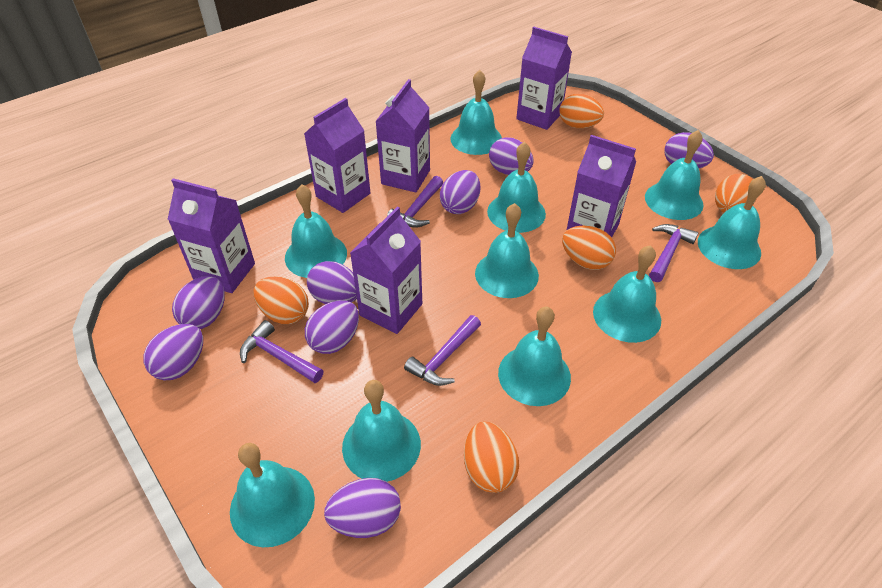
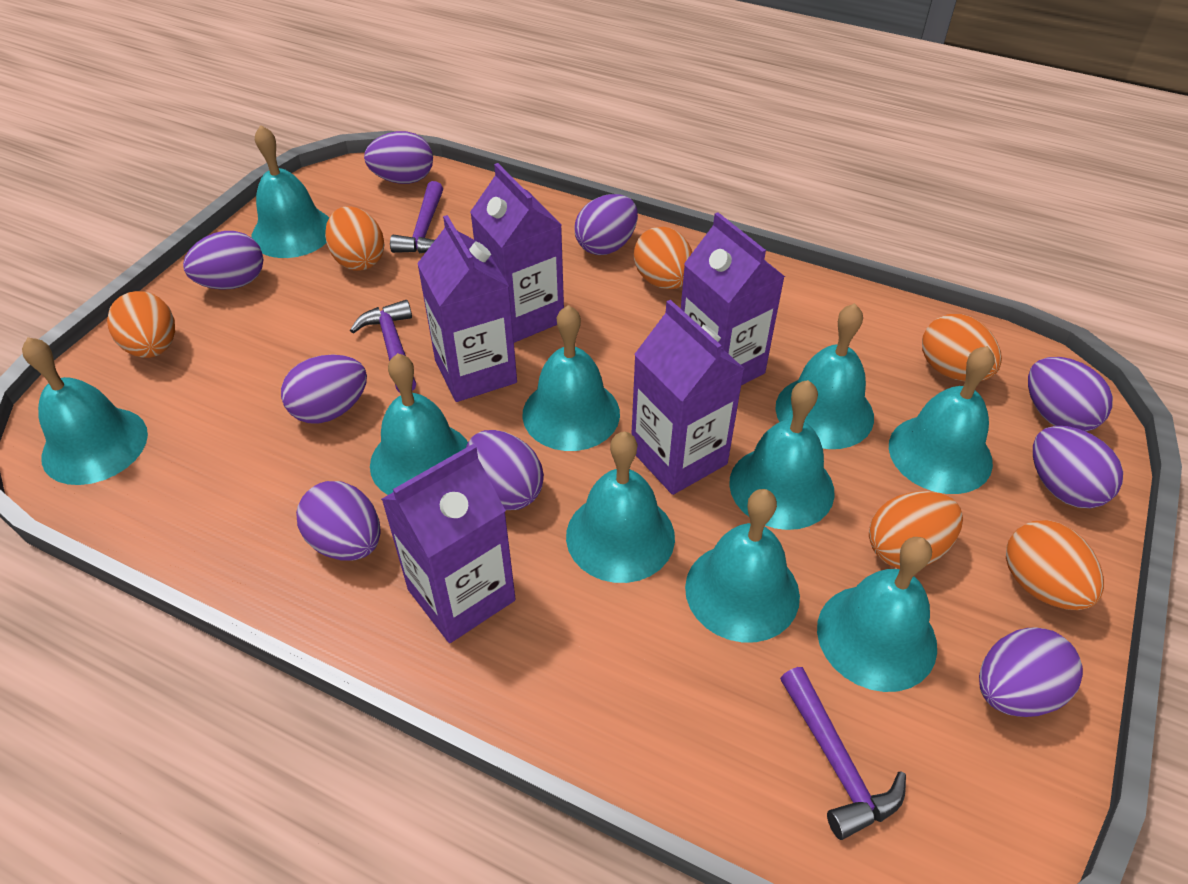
orange egg: [253,276,309,324] [464,421,519,493] [559,94,604,128] [562,226,616,270] [715,174,756,213] = 5 -> [107,291,175,358] [325,206,385,271] [634,227,692,289] [869,491,963,569] [922,314,1002,382] [1006,520,1104,610] = 6
purple carton: [167,178,255,293] [304,98,370,213] [350,207,422,334] [375,79,430,193] [516,27,572,130] [566,135,636,237] = 6 -> [381,444,515,643] [417,215,517,402] [470,163,564,343] [631,300,745,495] [681,212,785,386] = 5
purple egg: [143,324,203,380] [172,276,225,329] [305,300,359,354] [307,261,357,304] [324,478,401,538] [440,170,480,214] [489,137,534,175] [665,132,714,168] = 8 -> [183,231,263,290] [281,354,367,424] [296,481,380,561] [364,131,433,184] [466,430,544,510] [574,194,638,255] [979,627,1083,717] [1028,357,1113,432] [1033,426,1123,508] = 9
purple hammer: [240,320,323,383] [387,176,443,228] [404,315,481,386] [649,224,698,282] = 4 -> [350,300,416,393] [390,181,443,253] [780,667,906,840] = 3

